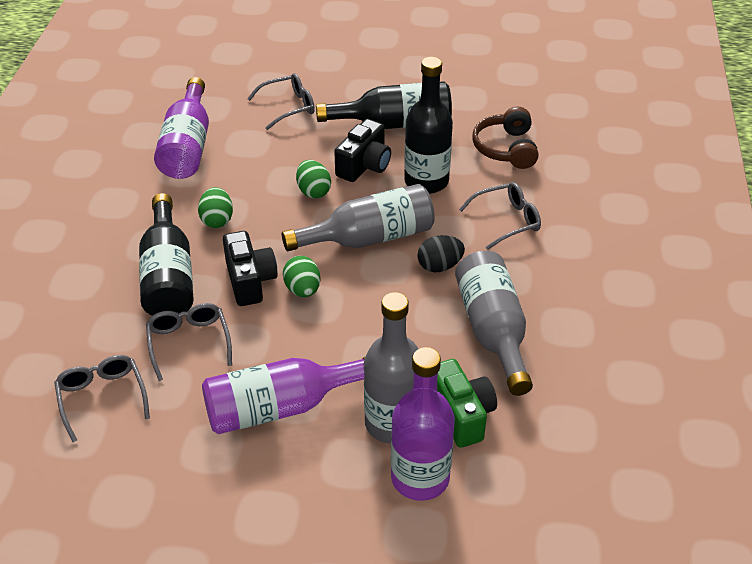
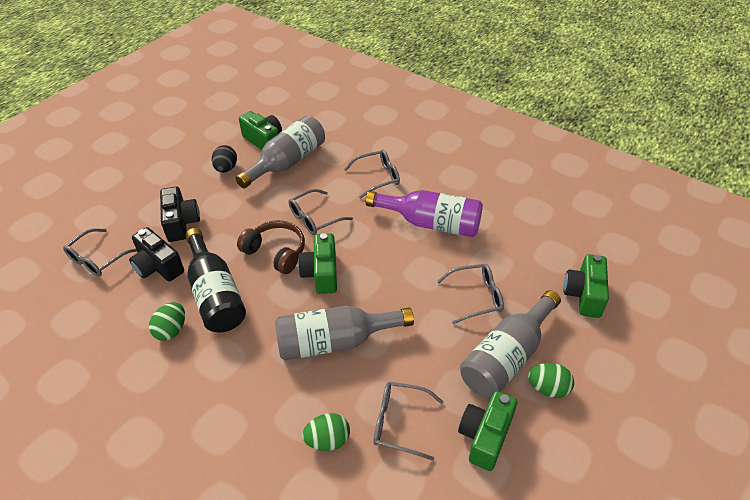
black bottle: [139,193,194,316] [316,81,452,129] [404,57,453,194] = 3 -> [185,228,246,332] = 1
green camera: [437,359,497,448] = 1 -> [239,111,282,150] [298,233,337,294] [458,391,517,471] [563,254,609,318] = 4
grey glasses: [54,355,150,442] [146,303,232,381] [247,73,315,130] [459,182,541,250] = 4 -> [63,228,137,277] [289,189,353,235] [344,150,400,199] [374,382,444,461] [437,264,504,324] = 5
purple bottle: [154,77,209,179] [202,357,365,434] [391,347,455,501] = 3 -> [365,190,483,237] = 1

